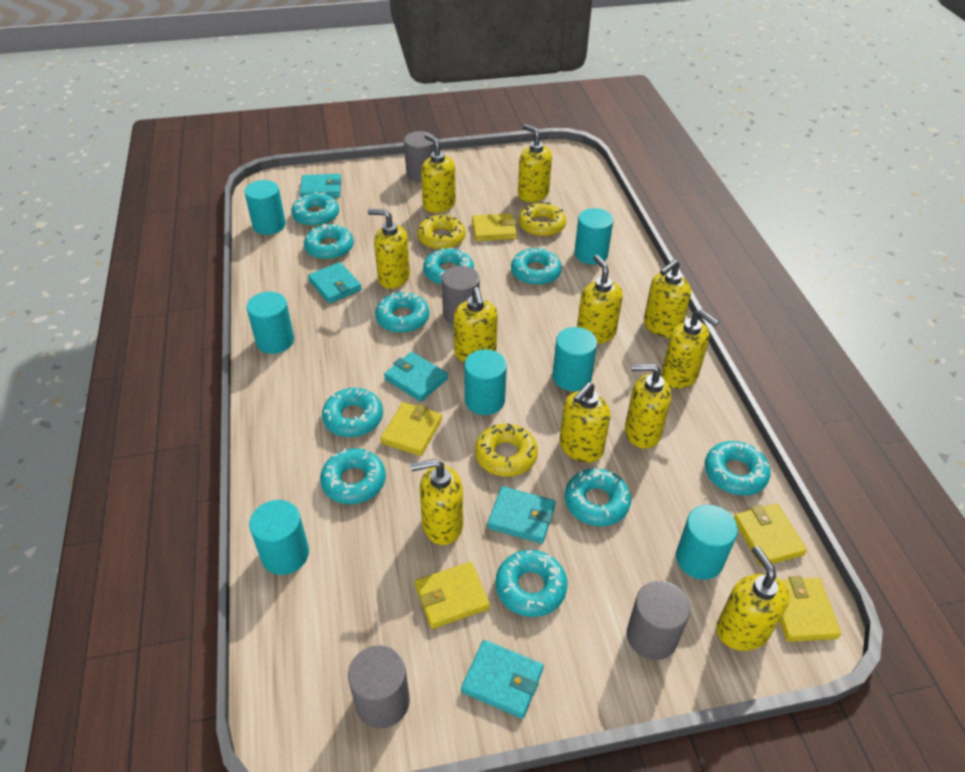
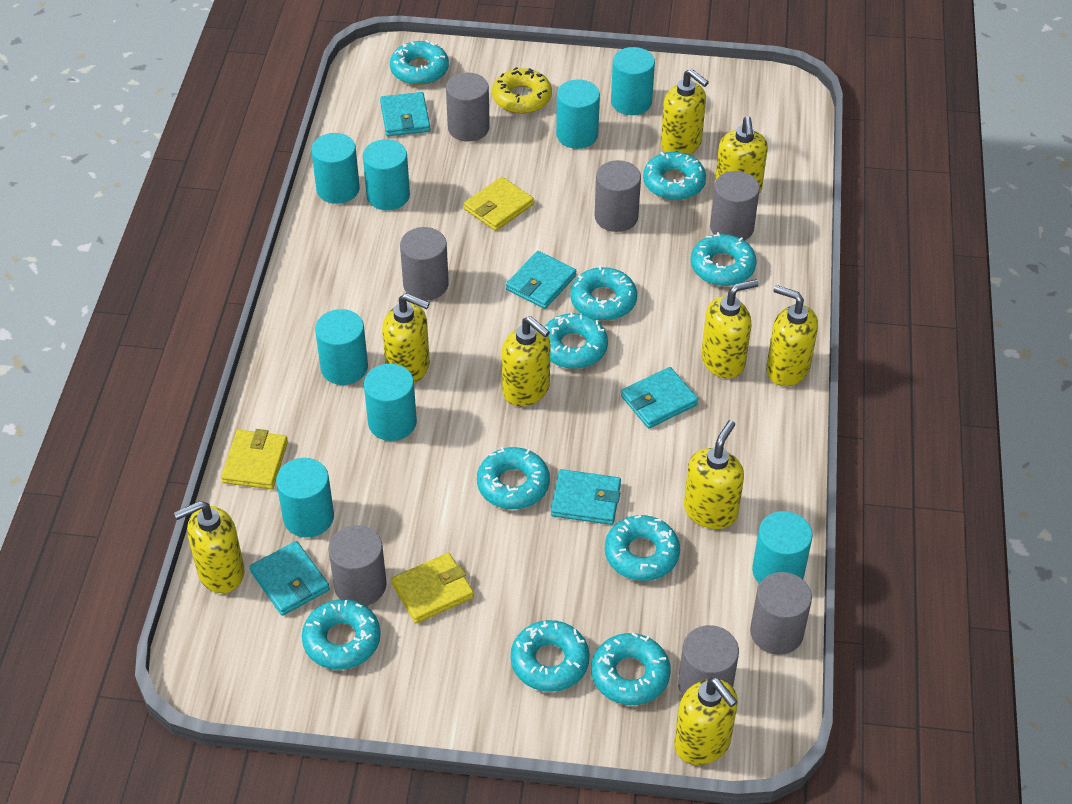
grey cylinder: [348,645,410,729] [404,131,435,182] [442,266,480,325] [627,581,690,660] = 4 -> [328,525,386,606] [400,227,449,300] [446,73,490,142] [594,160,641,232] [678,625,739,697] [710,171,760,241] [750,572,812,655] = 7
turquoise cylinder: [244,180,286,235] [246,292,294,354] [249,500,309,575] [464,349,507,415] [553,327,597,391] [574,208,613,264] [676,505,738,580] = 7 -> [276,458,334,538] [311,133,360,204] [315,309,368,385] [363,139,410,210] [364,364,417,441] [556,79,600,149] [611,47,655,115] [752,511,812,584] = 8
yellow donut: [417,215,466,250] [475,423,538,477] [519,202,566,237] = 3 -> [492,67,552,114] = 1
yellow soap dispenser: [368,209,410,289] [411,459,463,545] [421,134,456,213] [454,287,498,362] [518,124,552,202] [560,382,611,463] [577,255,623,344] [625,364,671,449] [644,260,691,338] [661,309,719,389] [716,546,789,651] = 11 -> [174,501,244,593] [382,293,430,383] [502,316,551,406] [661,69,709,155] [674,677,738,765] [684,420,744,529] [701,279,759,378] [714,116,768,194] [766,285,818,386] = 9
yellow wallet: [380,402,442,456] [415,562,490,629] [472,213,517,241] [734,504,807,567] [780,576,841,642] = 5 -> [221,429,288,489] [391,553,474,623] [464,177,534,231] = 3

